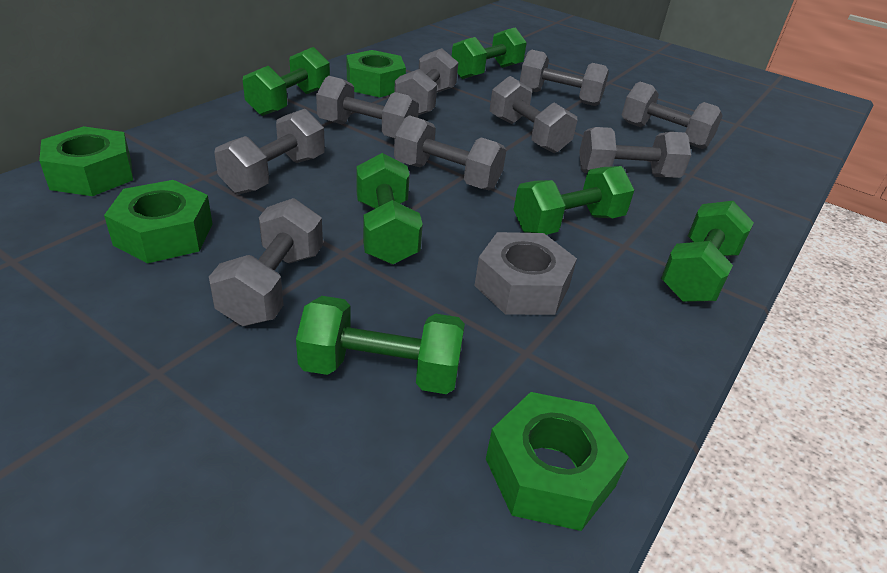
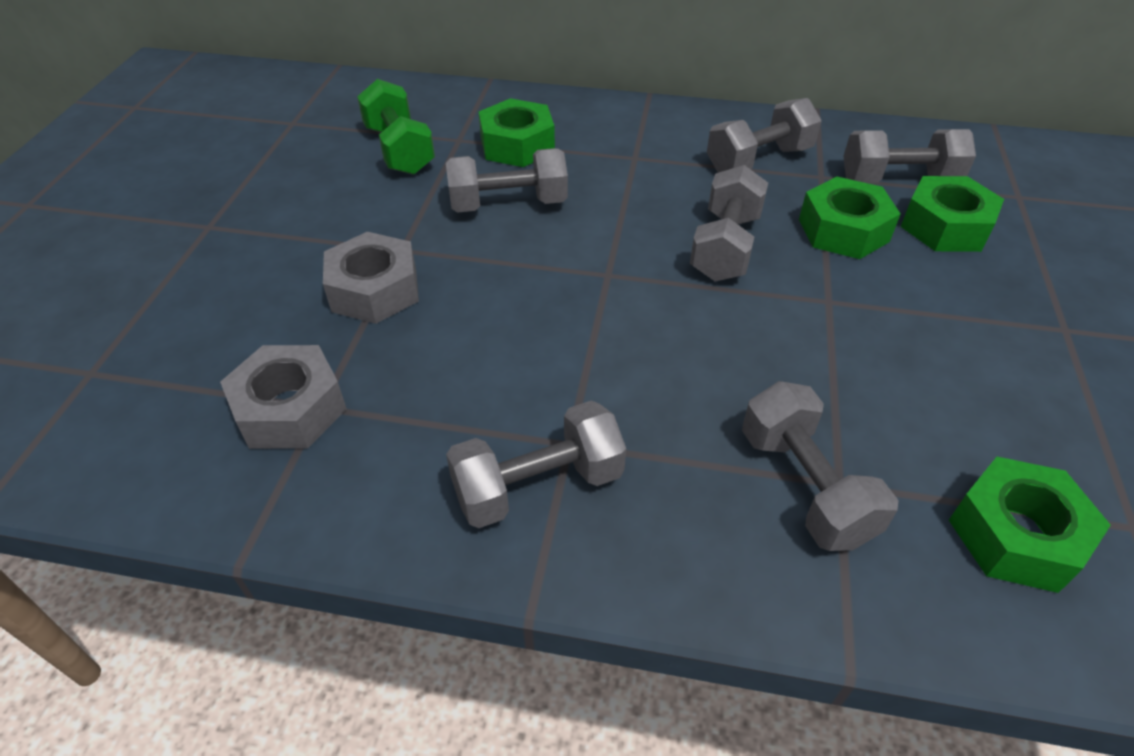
green dumbbell: [243,47,330,116] [296,296,465,394] [357,153,423,265] [452,27,527,79] [514,166,634,235] [661,201,754,302] = 6 -> [357,79,435,175] = 1
grey dumbbell: [209,198,323,326] [214,109,325,194] [316,76,419,138] [394,48,458,115] [394,115,506,190] [490,76,577,153] [520,50,609,106] [579,127,691,178] [622,82,723,149] = 9 -> [446,148,568,213] [446,401,626,528] [690,165,768,281] [707,98,822,173] [742,381,899,551] [844,129,976,183] = 6
grey nut: [475,232,577,315] = 1 -> [220,345,347,449] [323,232,419,324] = 2

